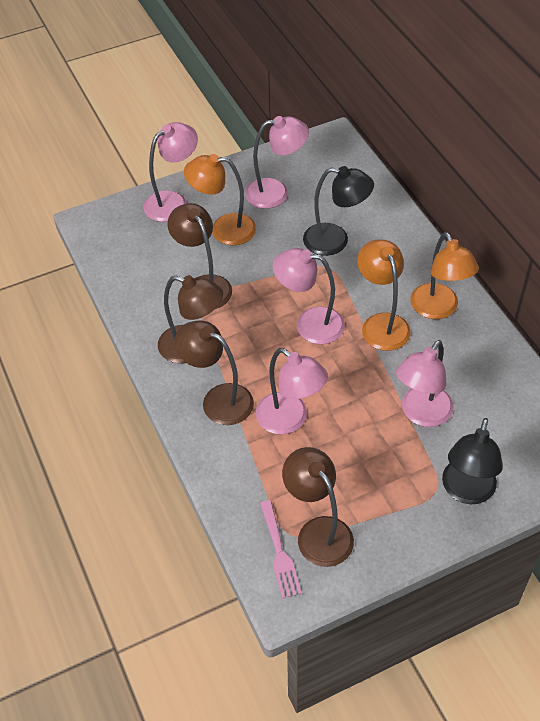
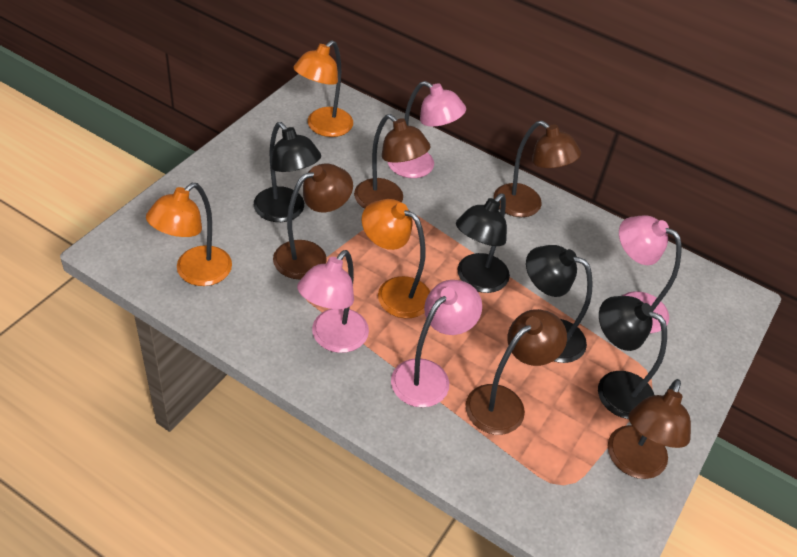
black lamp: [303,166,374,256] [442,418,503,504] = 2 -> [254,122,321,222] [456,193,510,293] [526,245,593,363] [598,296,667,419] = 4
brown lamp: [158,275,223,363] [167,203,232,309] [175,320,254,425] [282,447,354,567] = 4 -> [273,164,353,280] [354,114,430,209] [466,309,567,435] [494,121,581,217] [608,379,691,479] = 5
pink fork: [260,500,302,599] = 1 -> none = 0
pink lamp: [143,122,198,222] [245,116,309,209] [256,348,328,435] [273,248,345,344] [396,340,453,427] = 5 -> [297,250,369,353] [388,81,466,178] [391,280,482,408] [619,215,682,333] = 4

